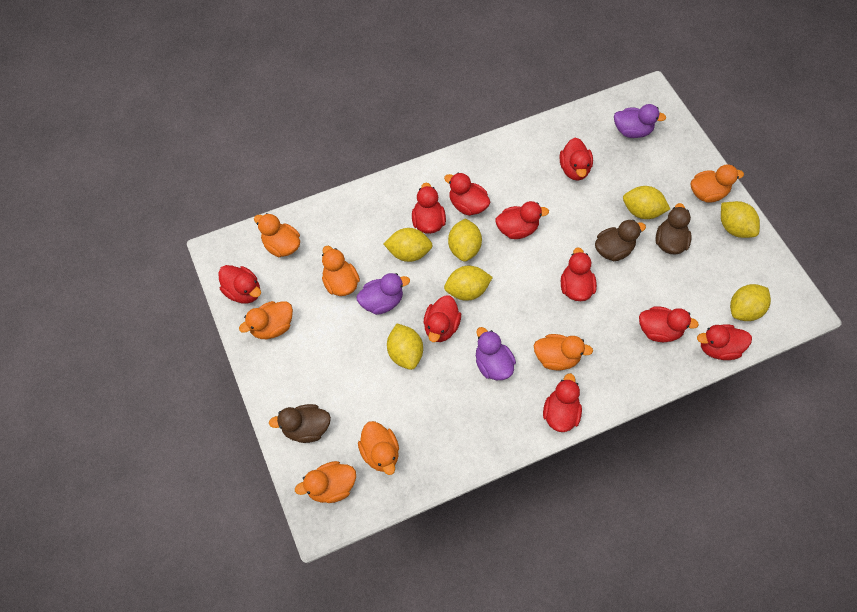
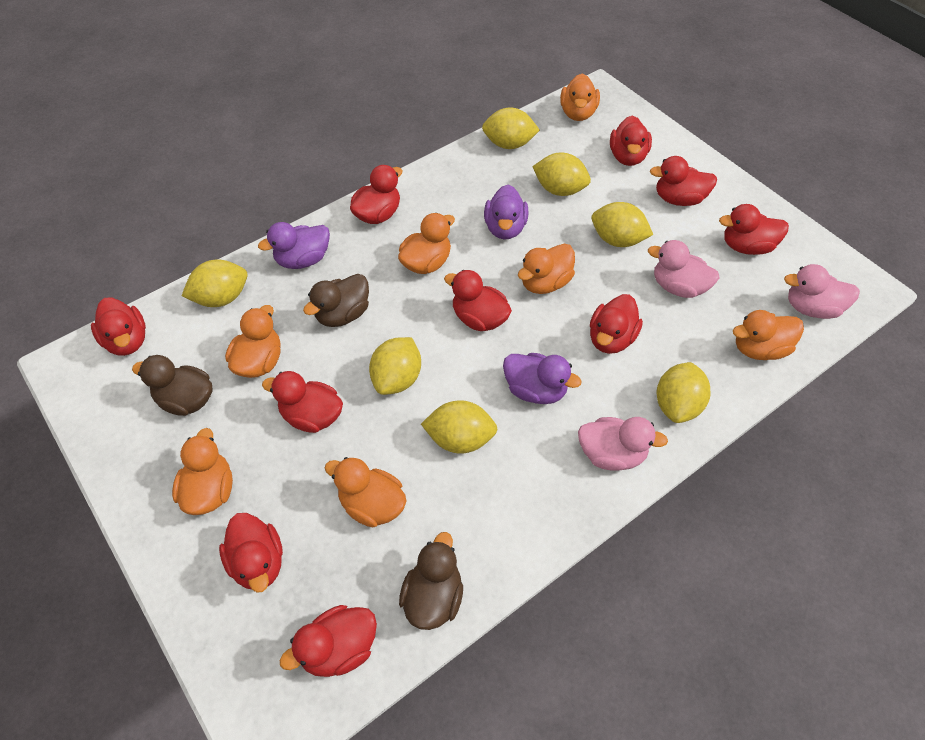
pink duck: none = 0 -> [578,417,668,471] [648,240,720,298] [784,264,860,319] = 3

